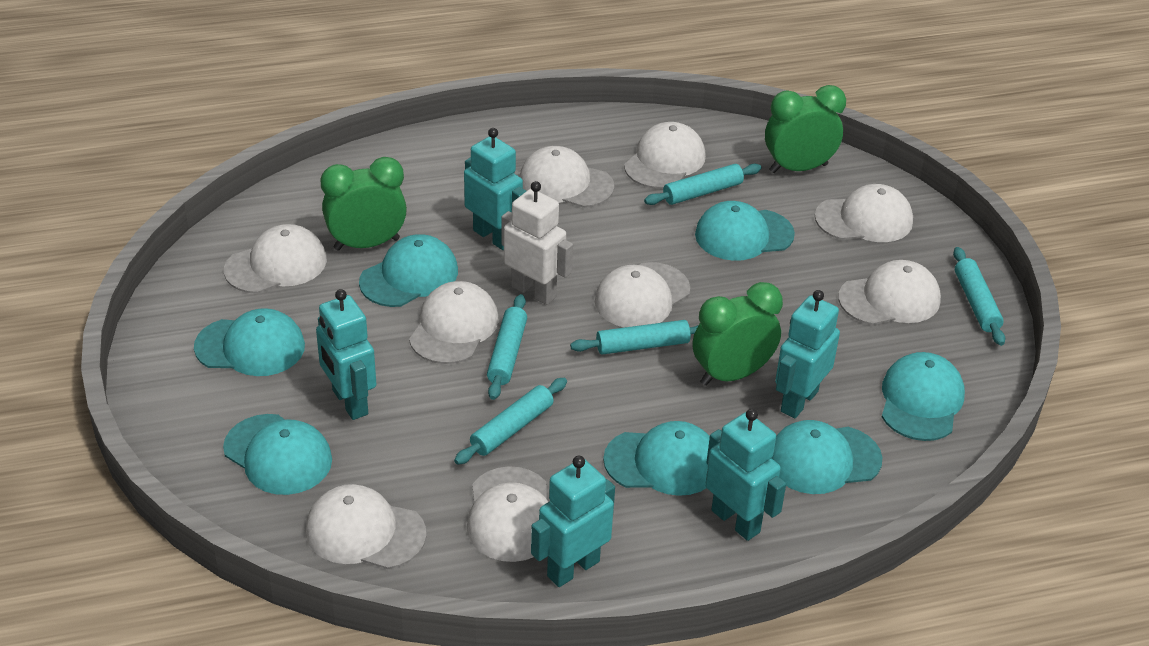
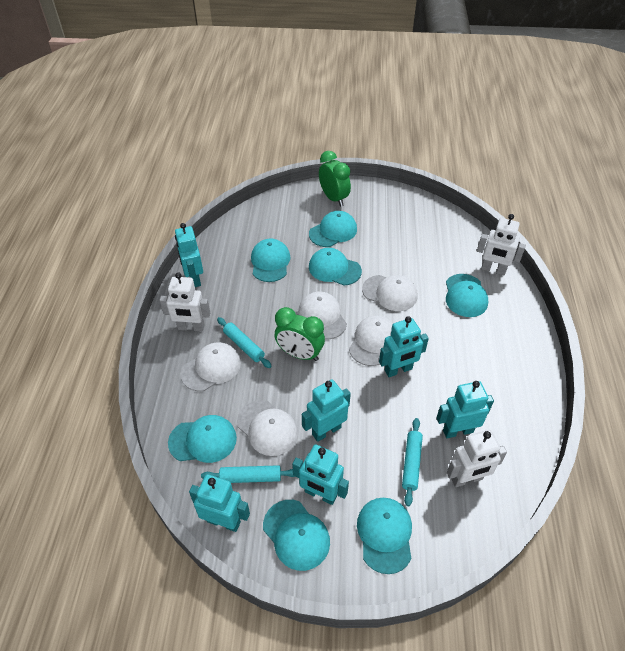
green clock: [321,157,407,251] [693,282,783,386] [765,85,846,173] = 3 -> [275,307,325,361] [319,151,351,207] = 2
turquoise robot: [316,289,376,420] [464,128,526,250] [531,456,615,587] [705,409,786,541] [775,290,840,418] = 5 -> [175,223,203,287] [189,474,250,532] [292,444,349,505] [302,379,351,442] [379,316,429,377] [437,381,494,438] = 6
turquoise rolling pin: [454,378,567,465] [487,294,527,400] [570,320,699,355] [644,164,761,205] [953,247,1005,346] = 5 -> [201,465,295,483] [217,317,272,368] [402,418,423,506] = 3
white cap: [224,224,327,294] [306,484,426,569] [409,281,498,364] [467,466,548,562] [520,146,614,208] [595,262,690,328] [624,122,706,189] [815,184,913,242] [838,260,941,325] = 9 -> [181,342,241,391] [237,400,298,456] [298,291,347,340] [349,316,394,366] [362,275,418,311] = 5
white robot: [502,181,573,305] = 1 -> [160,273,210,332] [447,430,507,487] [477,214,526,275] = 3

